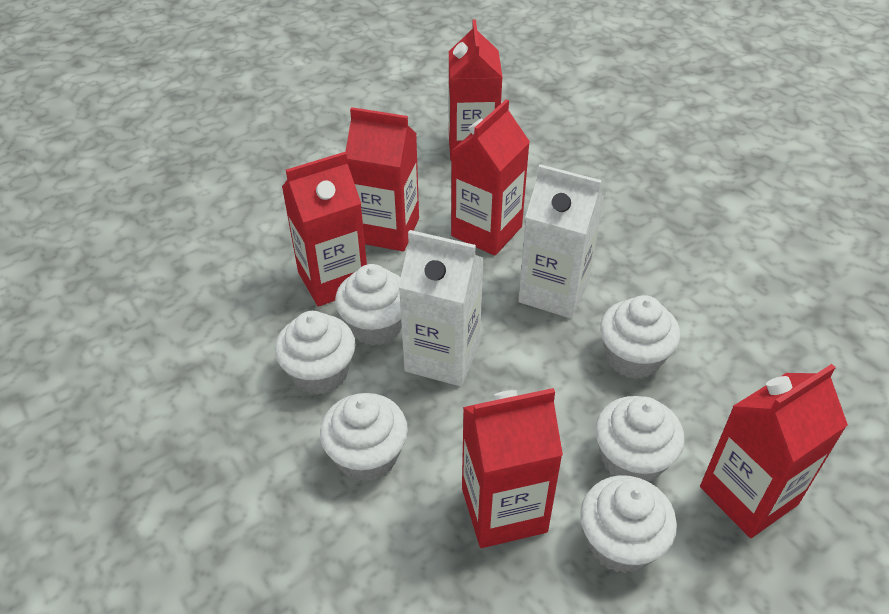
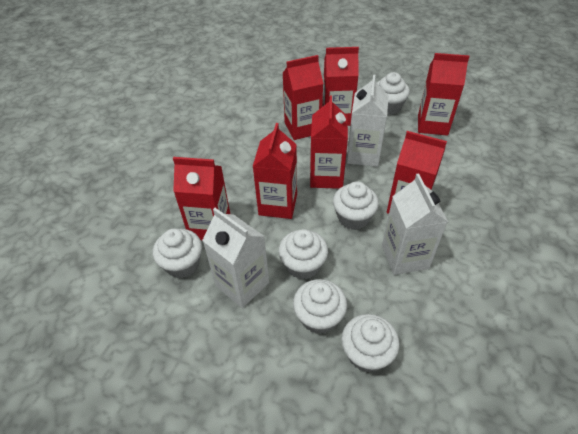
red carton: [282,152,367,307] [345,107,419,251] [448,20,503,162] [451,99,530,256] [462,388,563,548] [700,364,848,538] = 6 -> [173,157,230,240] [252,123,297,219] [283,55,323,140] [310,96,348,189] [323,47,359,126] [387,131,447,214] [418,53,470,136] = 7
white carton: [399,230,484,386] [518,164,604,319] = 2 -> [202,208,269,308] [347,74,389,167] [382,174,448,275] = 3

